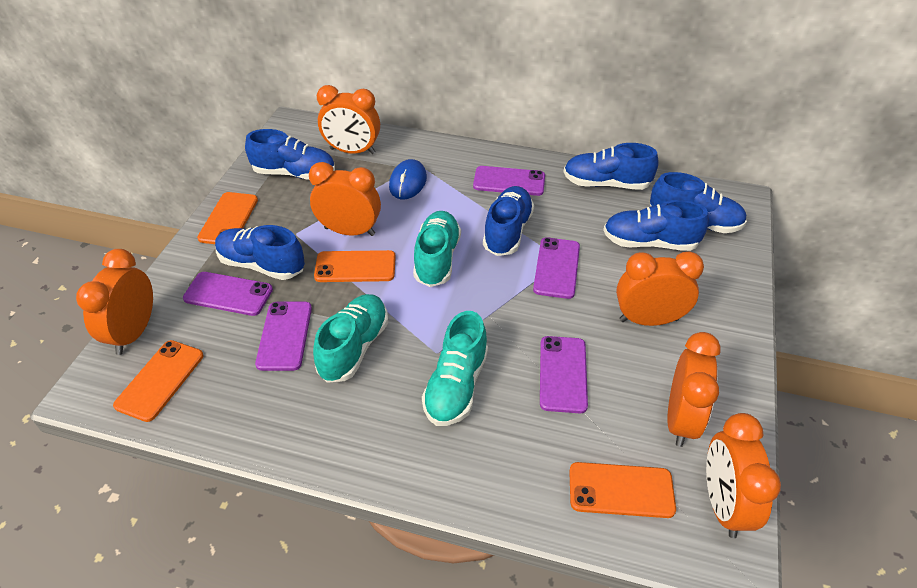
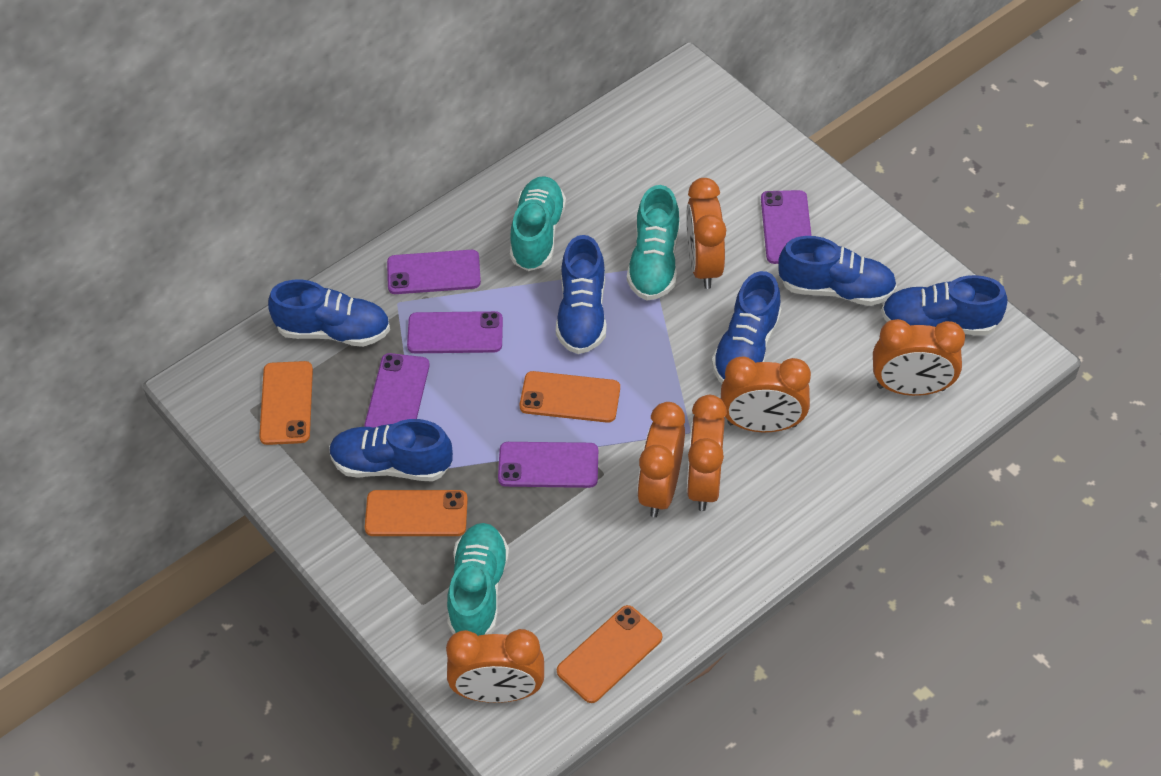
blue mouse: [389,159,427,199] = 1 -> none = 0

